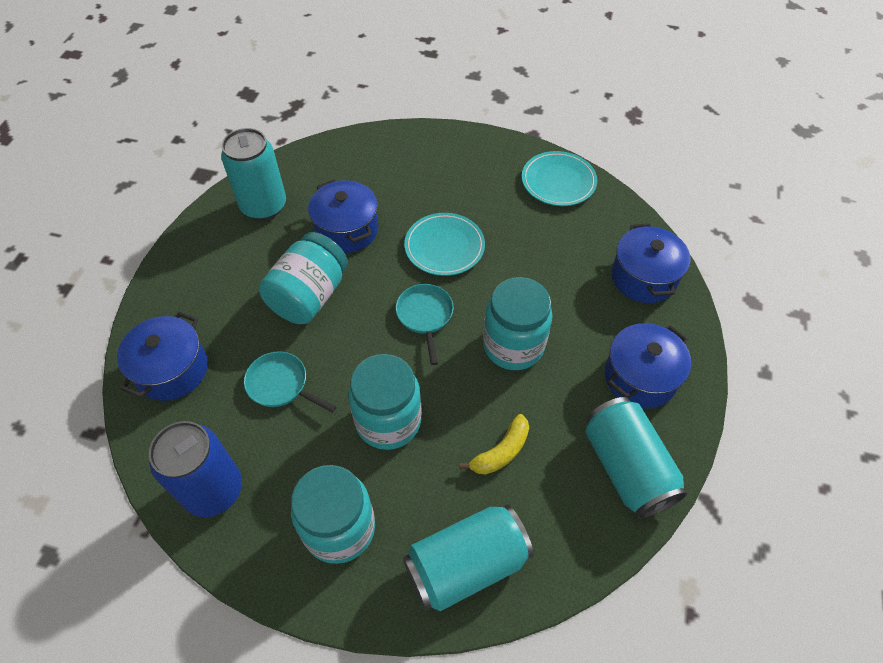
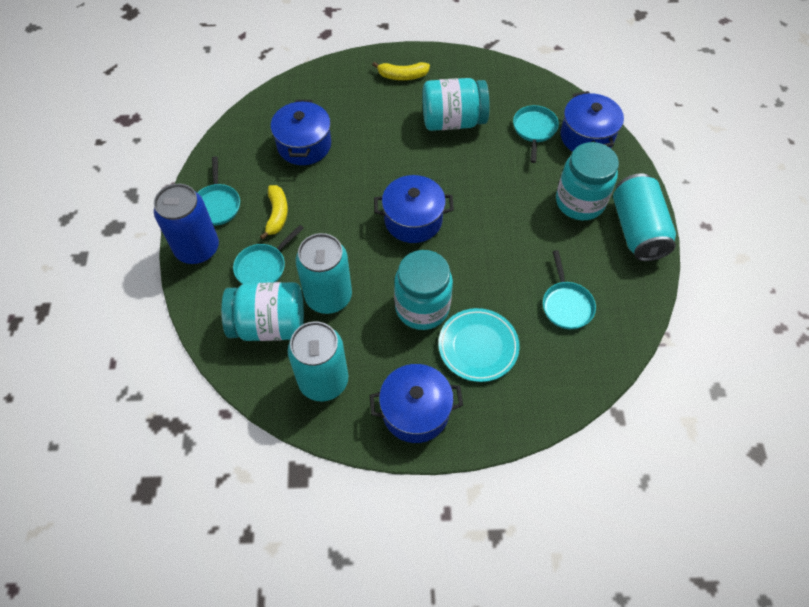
turquoise pan: [244,351,337,413] [396,284,454,365] = 2 -> [197,156,240,226] [233,225,304,284] [513,105,559,163] [543,250,596,329] = 4
turquoise plate: [404,213,485,276] [522,151,597,206] = 2 -> [438,308,520,382] = 1
yellow banana: [459,414,529,475] = 1 -> [260,185,288,240] [372,62,430,80] = 2

